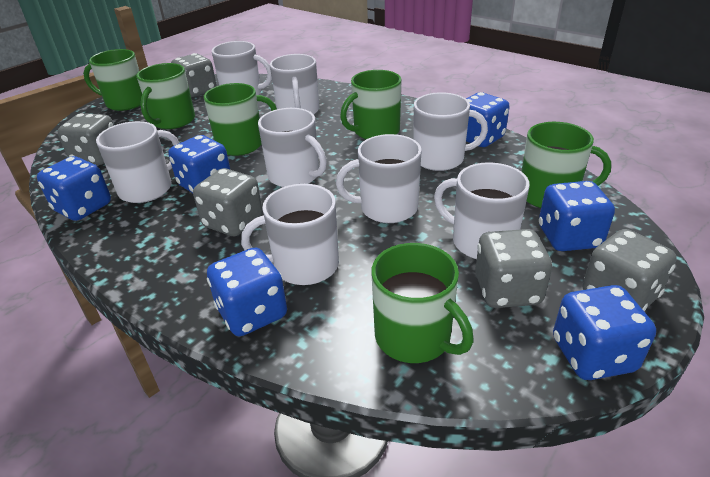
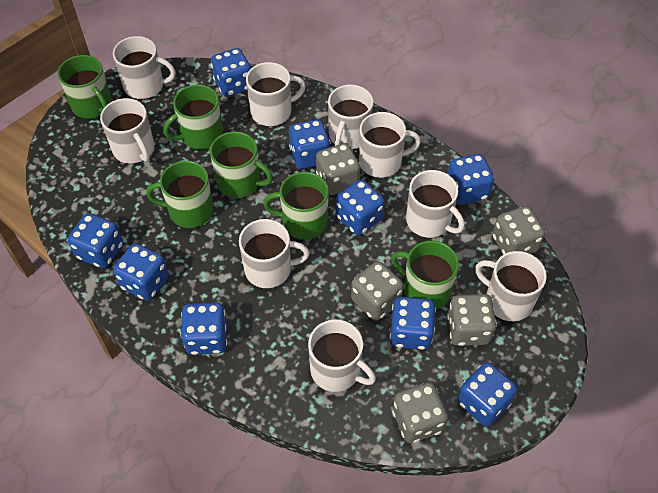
blue dice: [37,156,111,221] [168,135,230,193] [207,247,287,336] [466,92,510,147] [539,181,615,251] [553,285,656,380] = 6 -> [68,213,123,268] [113,243,169,301] [180,302,227,355] [211,48,251,97] [289,119,330,169] [336,180,384,235] [389,297,436,350] [448,154,494,205] [457,362,517,427] = 9
white mug: [96,121,179,203] [212,41,272,95] [241,184,339,285] [258,108,327,187] [270,54,319,114] [336,134,422,223] [413,92,488,171] [434,162,530,259] = 8 -> [100,98,154,164] [113,36,176,99] [239,219,309,288] [246,62,306,126] [308,319,376,392] [328,85,373,149] [359,112,421,178] [406,170,465,238] [475,251,547,321] = 9

